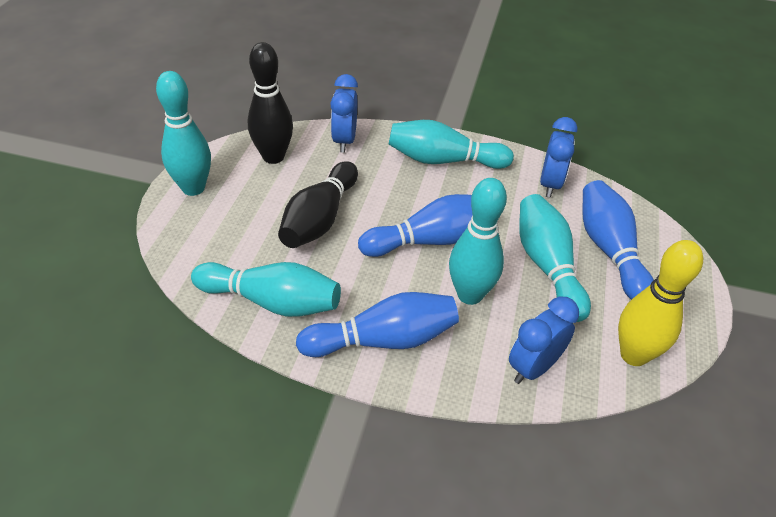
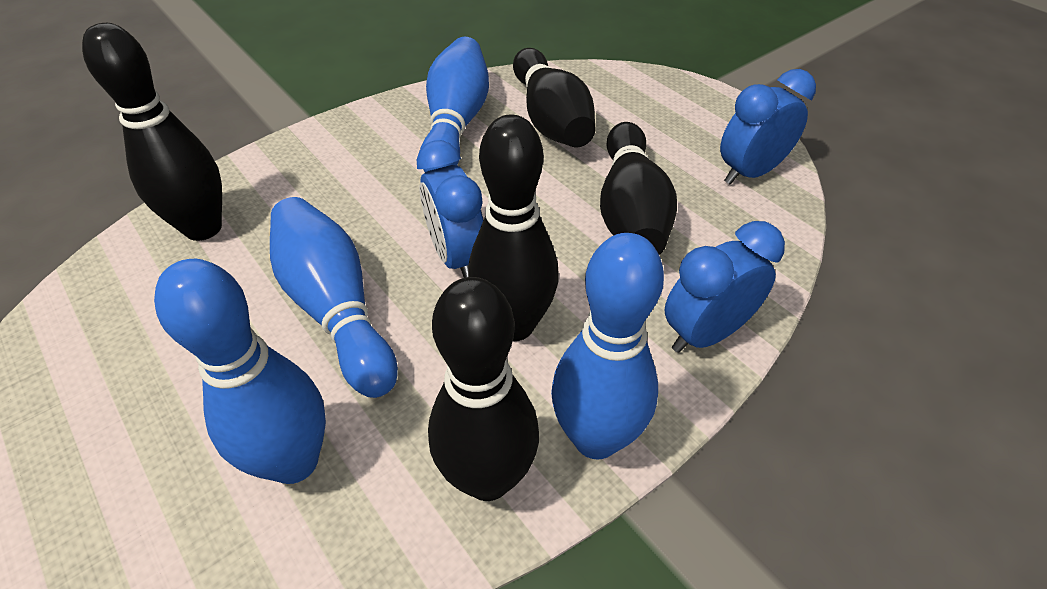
black bowling pin: [248,42,293,164] [278,161,358,248] = 2 -> [82,23,222,241] [428,277,539,501] [468,114,559,341] [513,48,595,147] [600,122,677,255] = 5
blue bowling pin: [296,292,459,357] [358,194,473,257] [582,180,654,300] = 3 -> [154,259,326,484] [270,197,398,398] [420,37,489,172] [551,233,664,459] = 4
turquoise bowling pin: [156,71,211,196] [191,262,341,317] [388,120,514,169] [449,178,507,305] [519,194,591,322] = 5 -> none = 0
yellow bowling pin: [618,240,703,366] = 1 -> none = 0

